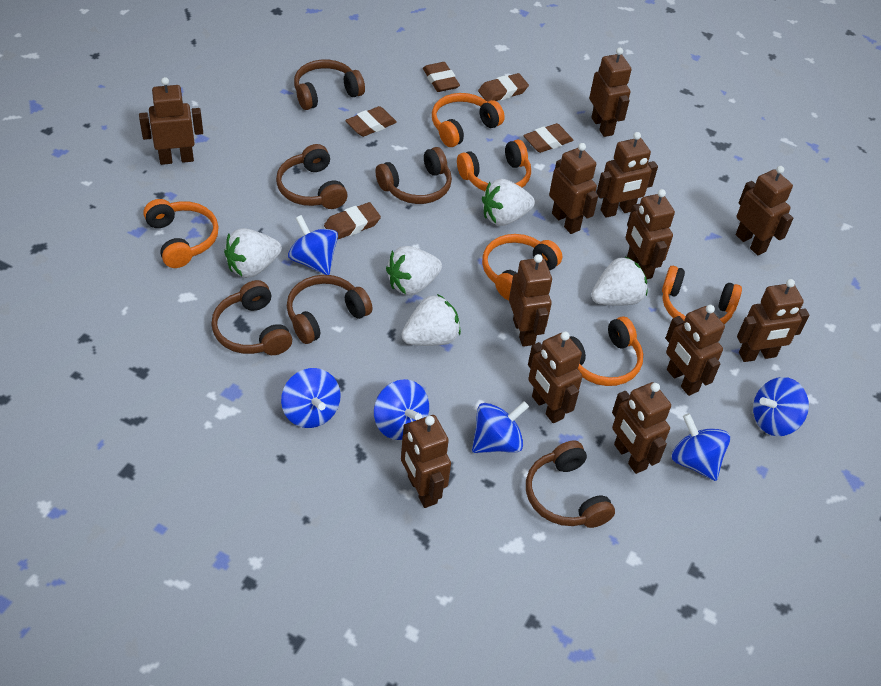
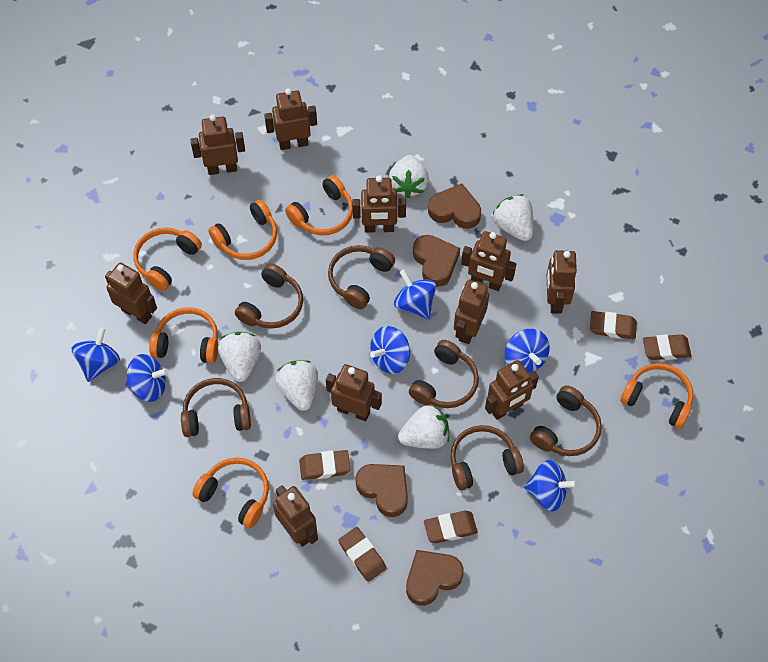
brown heart: none = 0 -> [355,464,408,517] [406,550,463,606] [413,235,460,287] [428,184,481,229] = 4
brown robot: [139,77,203,165] [401,415,451,508] [509,254,552,347] [528,331,583,423] [549,143,598,234] [589,48,632,137] [596,132,658,218] [612,382,671,474] [625,189,675,279] [666,305,725,396] [736,166,793,255] [737,279,809,362] = 12 -> [105,262,157,324] [190,115,245,175] [264,88,317,150] [273,485,318,547] [326,364,382,421] [352,175,406,233] [454,280,489,344] [461,231,516,291] [485,360,539,420] [547,250,577,314] = 10

